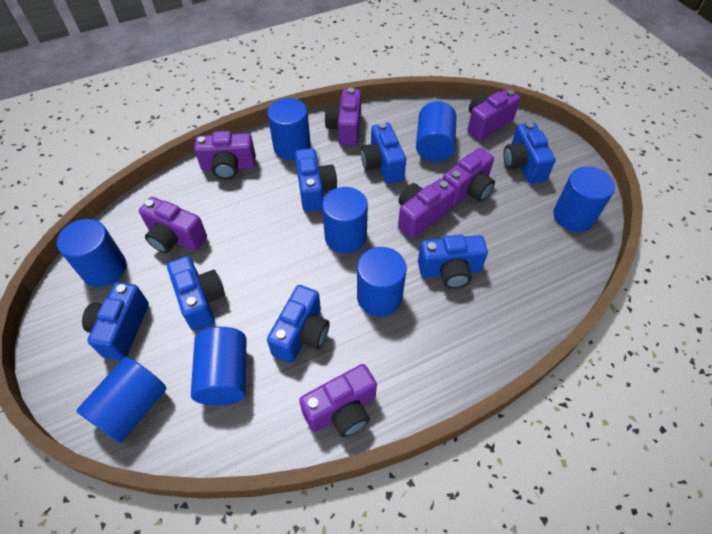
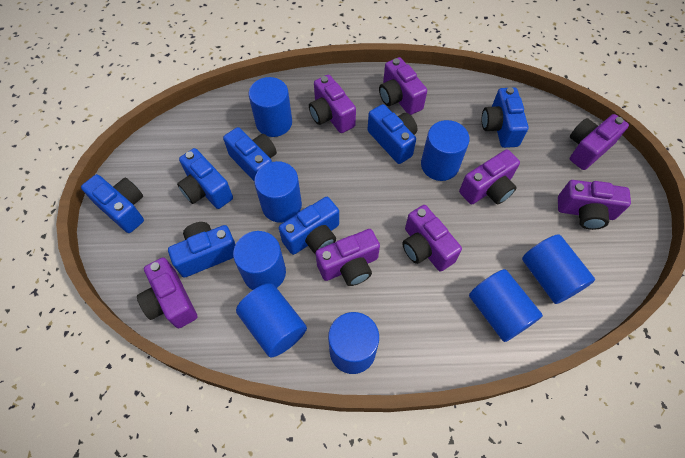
purple camera: [139,197,207,253] [194,131,256,179] [299,364,377,437] [325,88,361,146] [398,178,455,239] [443,148,495,206] [467,89,520,140] = 7 -> [137,257,197,328] [309,75,356,133] [315,229,380,286] [379,57,427,115] [402,205,462,272] [459,149,520,205] [558,180,631,230] [570,114,629,170] = 8

